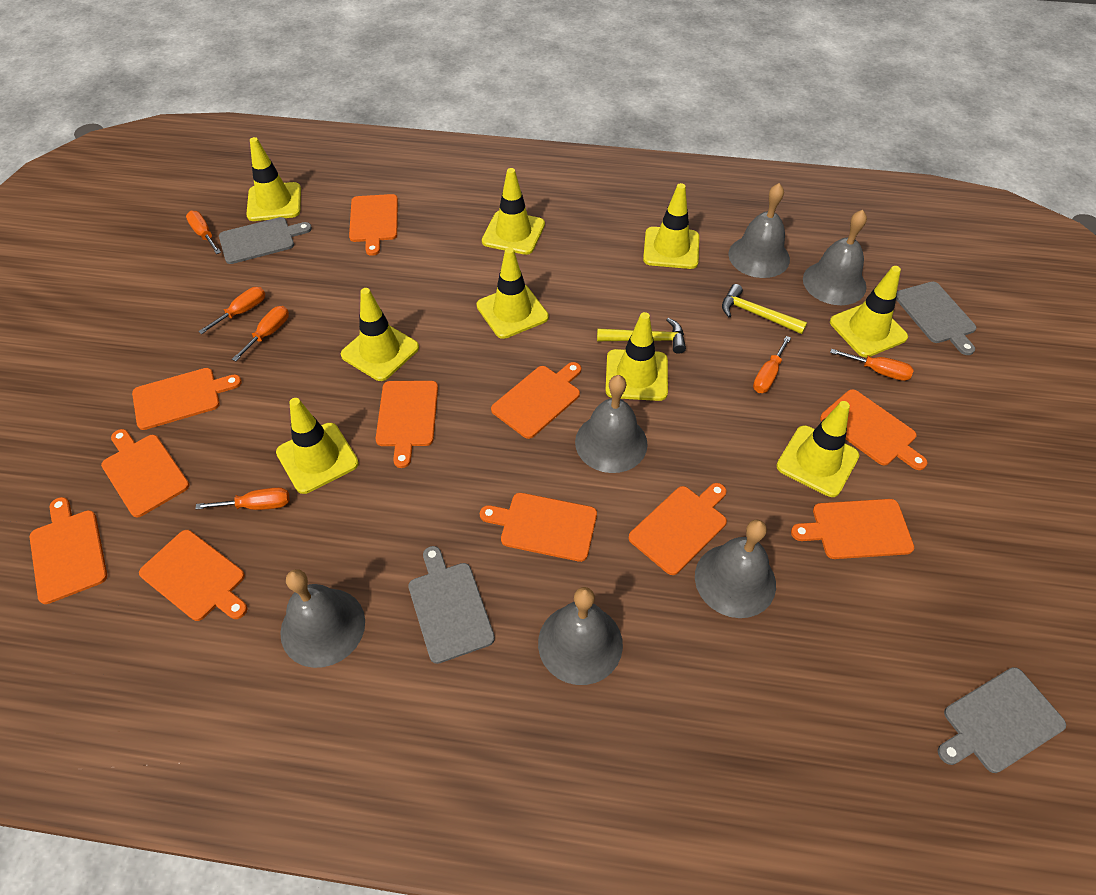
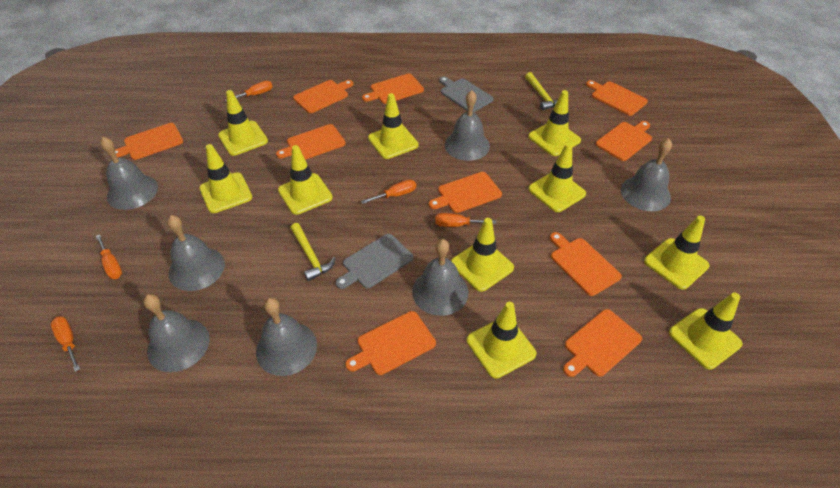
grey bell: [280,569,365,668] [538,587,623,685] [575,375,648,473] [695,519,776,618] [728,183,790,278] [803,210,867,305] = 6 -> [100,137,158,210] [143,294,210,372] [167,215,225,291] [256,298,317,376] [412,239,469,316] [445,90,490,161] [621,138,672,211] = 7
grey cutting board: [219,217,312,264] [408,546,495,664] [896,282,976,355] [938,667,1066,773] = 4 -> [336,234,413,289] [439,77,494,112] = 2
orange cutting board: [30,497,107,604] [101,429,190,517] [132,368,242,430] [139,530,247,621] [349,194,398,256] [375,381,438,468] [480,493,597,562] [491,362,581,439] [628,483,727,575] [791,499,914,559] [820,389,927,470] = 11 -> [115,123,183,160] [276,124,346,160] [293,80,353,113] [345,311,436,375] [362,74,424,104] [429,172,502,213] [550,232,622,296] [563,309,642,377] [586,80,648,116] [596,121,652,161] = 10
orange screwdriver: [186,211,221,254] [195,487,290,510] [198,287,265,334] [232,306,289,361] [753,336,791,393] [830,349,914,381] = 6 -> [51,316,80,372] [96,234,122,279] [225,81,273,102] [361,179,416,204] [435,213,496,227] = 5
yellow traffic cone: [246,137,301,221] [276,398,359,494] [341,288,419,381] [476,247,549,339] [482,168,545,255] [605,312,668,401] [643,183,699,269] [776,401,859,497] [830,266,908,357] = 9 -> [199,144,252,213] [218,90,268,156] [278,145,333,215] [368,93,419,159] [451,218,514,292] [467,302,536,378] [528,90,581,156] [529,143,586,212] [644,216,709,290] [669,293,743,369] = 10

